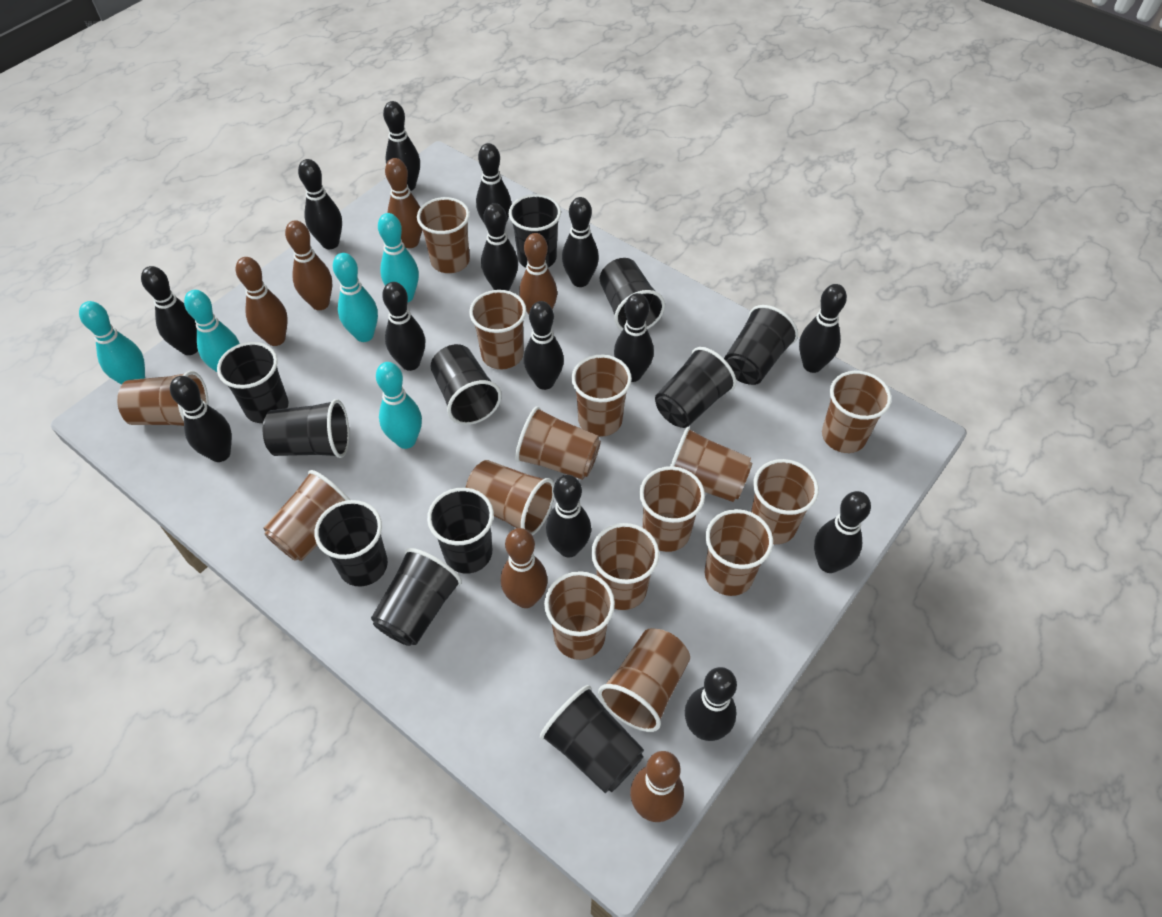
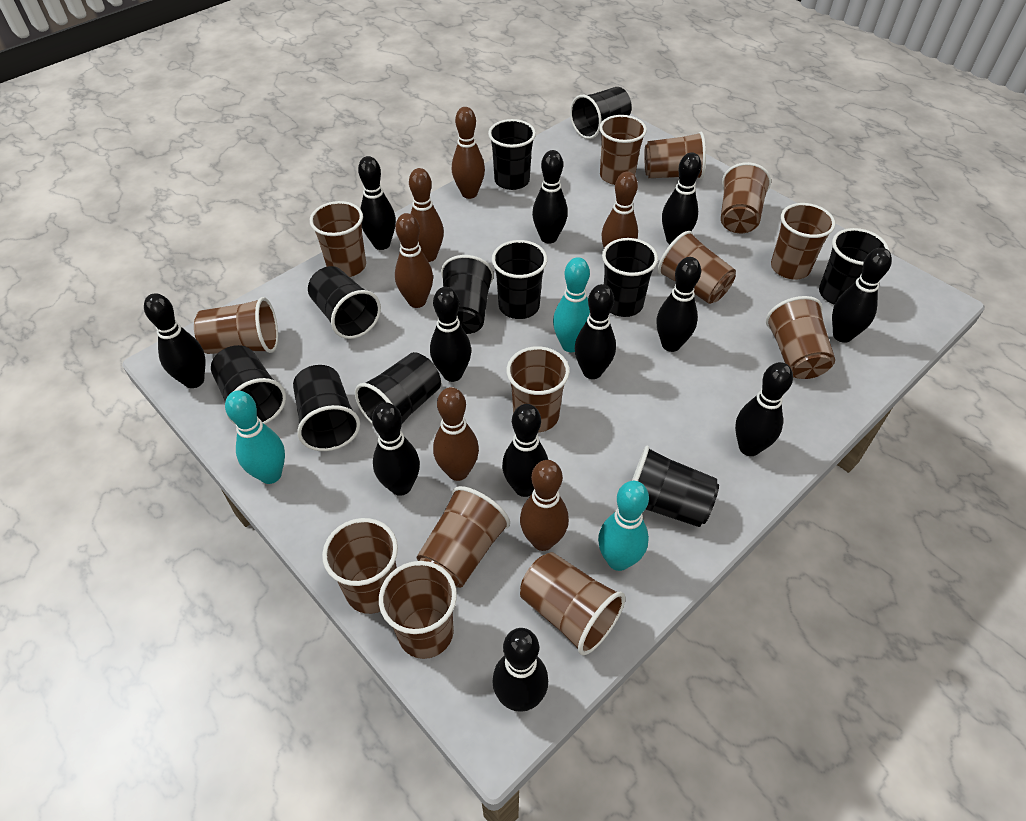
black bowling pin: [141,266,198,355] [170,376,232,462] [298,159,342,249] [382,282,425,371] [383,101,420,191] [476,143,511,224] [481,203,518,291] [524,301,564,390] [546,475,591,557] [562,197,599,287] [614,293,654,382] [685,667,737,741] [799,284,847,373] [814,491,871,573] = 14 -> [144,293,205,388] [358,156,396,250] [372,403,420,496] [430,287,471,382] [492,628,548,712] [502,404,548,497] [532,150,568,244] [575,284,616,379] [656,257,701,352] [662,152,701,244] [735,362,793,456] [832,248,892,343] = 12
brown cup: [117,371,209,426] [263,470,350,561] [417,197,470,273] [466,460,554,535] [469,290,526,370] [515,406,601,480] [544,571,615,660] [572,355,632,437] [591,523,659,610] [598,628,690,732] [639,466,705,552] [670,427,752,502] [705,509,773,596] [751,459,819,544] [822,371,892,453] = 15 -> [194,297,278,354] [310,201,366,277] [322,518,398,614] [379,561,457,659] [417,486,510,588] [507,346,570,432] [520,552,625,655] [599,115,647,185] [644,132,706,179] [658,231,736,304] [721,162,771,233] [766,296,835,379] [771,203,835,279] = 13
turquoise bowling pin: [79,301,145,385] [184,290,240,372] [333,253,378,342] [376,362,422,449] [378,213,419,302] = 5 -> [225,391,285,484] [553,257,590,352] [598,481,649,571] = 3

